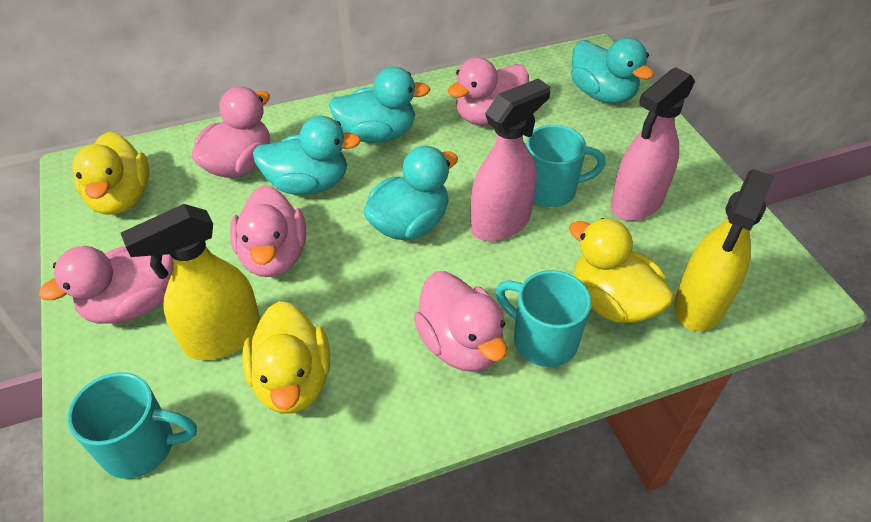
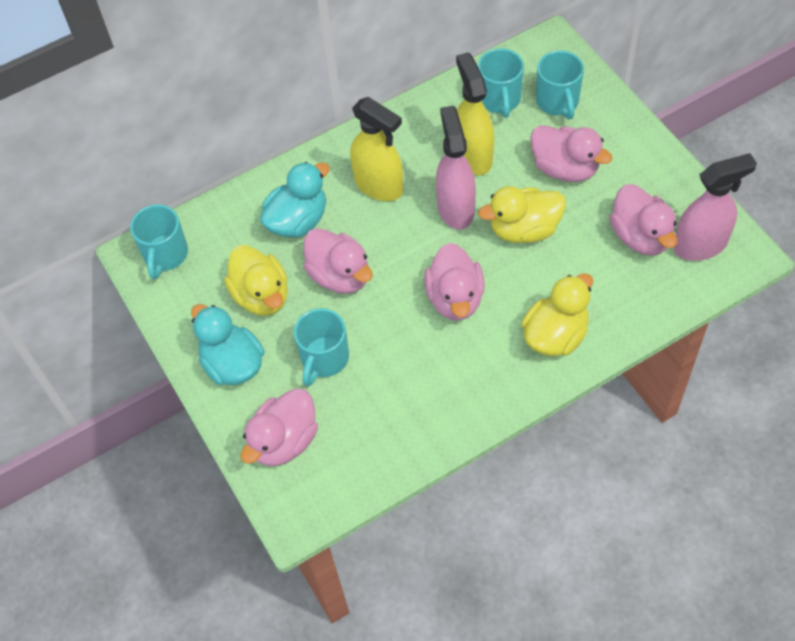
turquoise duck: [253,116,361,195] [329,67,430,143] [363,146,458,240] [571,38,654,104] = 4 -> [191,304,264,385] [260,162,330,237] = 2
turquoise mug: [67,372,197,479] [496,270,591,367] [526,125,605,207] = 3 -> [130,204,188,279] [294,308,349,386] [478,48,524,118] [536,50,584,119] = 4

